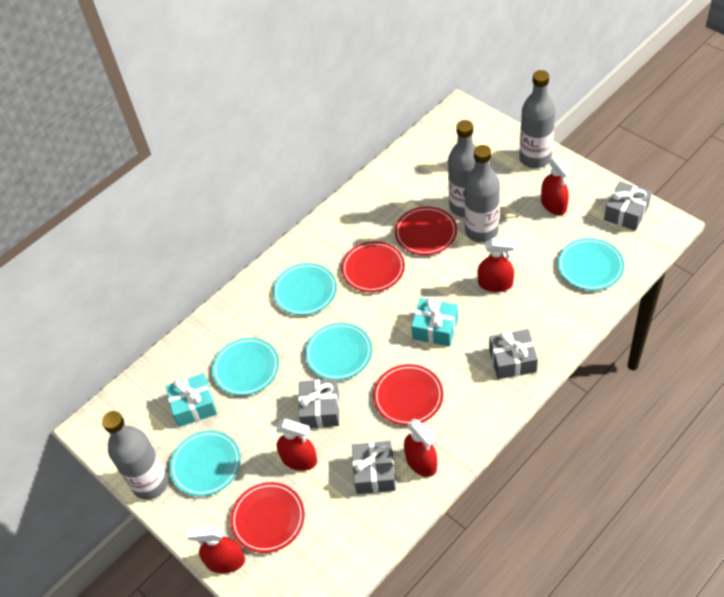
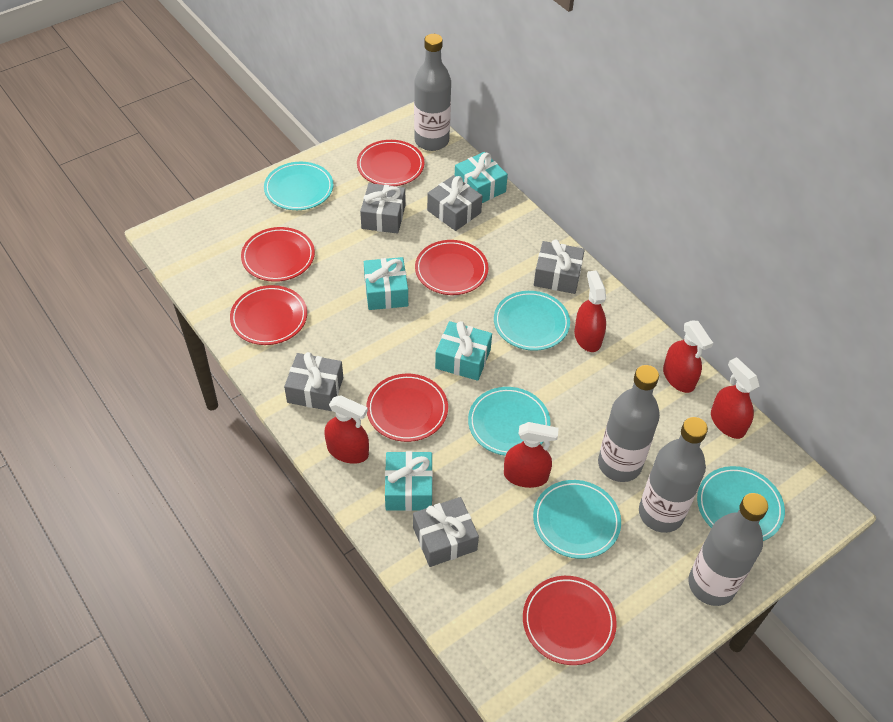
grey gift: [298,379,339,428] [352,441,396,494] [489,329,538,379] [604,181,652,231] = 4 -> [284,352,343,411] [360,183,405,234] [413,497,479,567] [427,175,482,231] [534,239,585,294] = 5
red plate: [230,482,305,553] [341,241,405,292] [373,364,443,426] [395,206,457,255] = 4 -> [230,285,307,345] [241,227,315,282] [357,140,425,186] [366,374,448,442] [415,240,489,295] [523,576,617,665] = 6
turquoise gift: [166,373,217,427] [411,298,458,346] = 2 -> [364,257,408,310] [385,451,433,511] [435,321,492,381] [455,152,508,203] = 4

